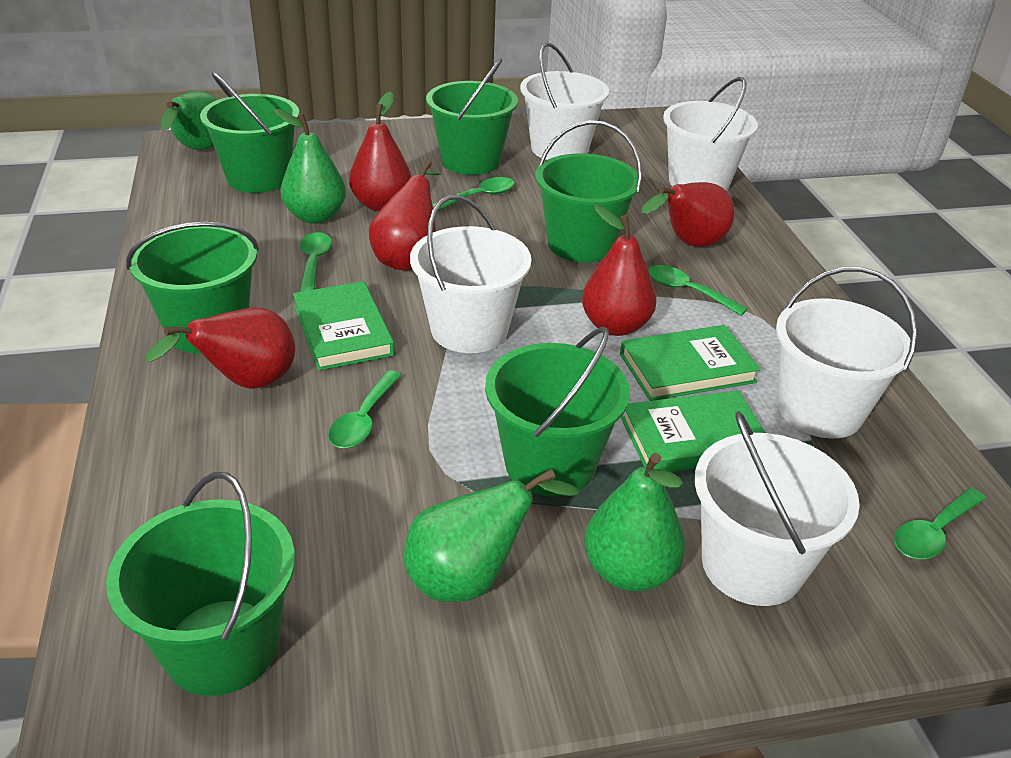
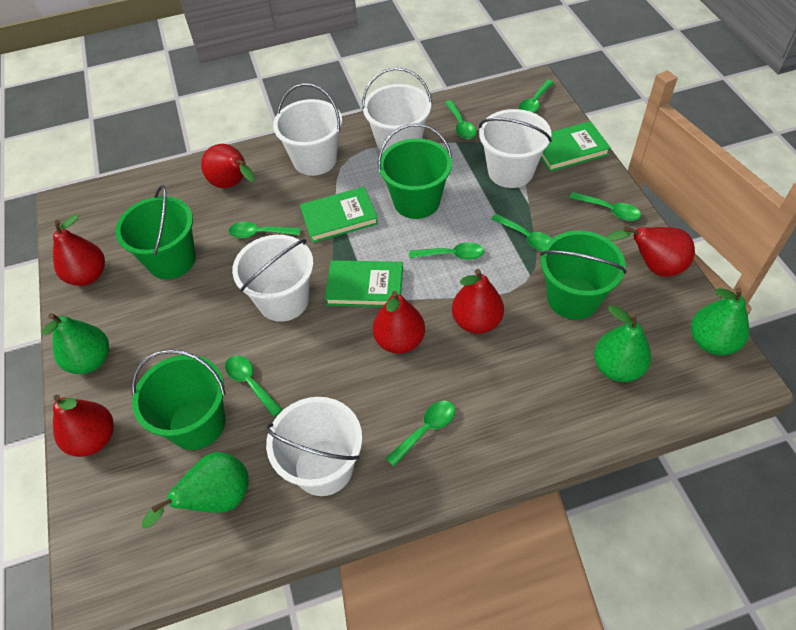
green bucket: [106,472,295,696] [126,222,259,354] [200,72,300,193] [426,58,518,175] [485,327,630,497] [535,120,642,262] = 6 -> [115,185,196,279] [131,349,226,450] [378,123,452,219] [540,231,626,320] = 4
green spoon: [300,232,332,292] [328,370,402,448] [432,177,515,211] [648,265,748,316] [894,488,986,559] = 5 -> [225,355,282,417] [229,222,301,238] [385,401,455,466] [409,242,484,260] [445,100,476,139] [491,214,552,251] [518,80,554,113] [570,192,641,221] = 8
red pear: [145,307,295,389] [349,92,412,211] [369,160,441,271] [582,205,657,336] [642,182,735,247] = 5 -> [53,214,105,286] [53,395,114,457] [201,144,255,188] [373,291,425,354] [452,269,504,334] [606,226,695,277] = 6

